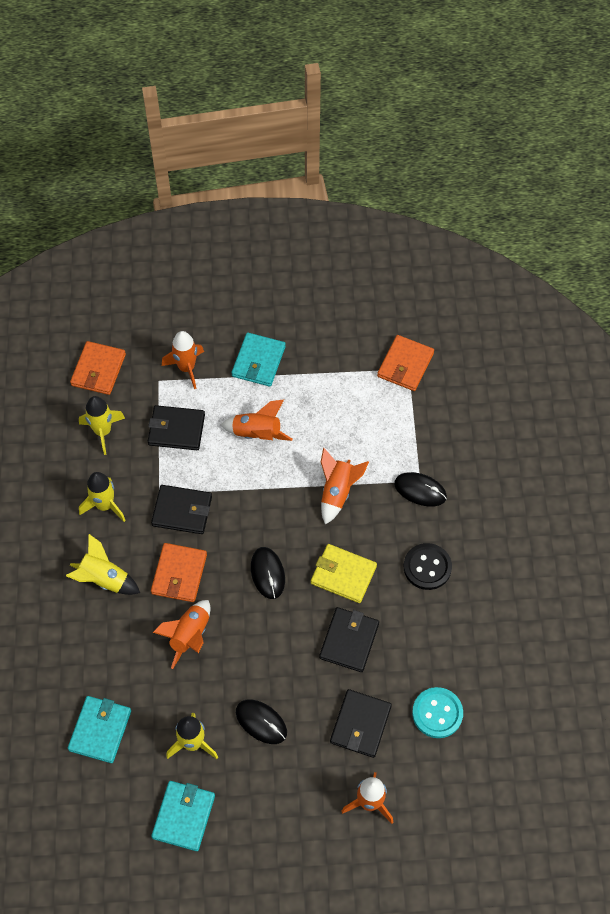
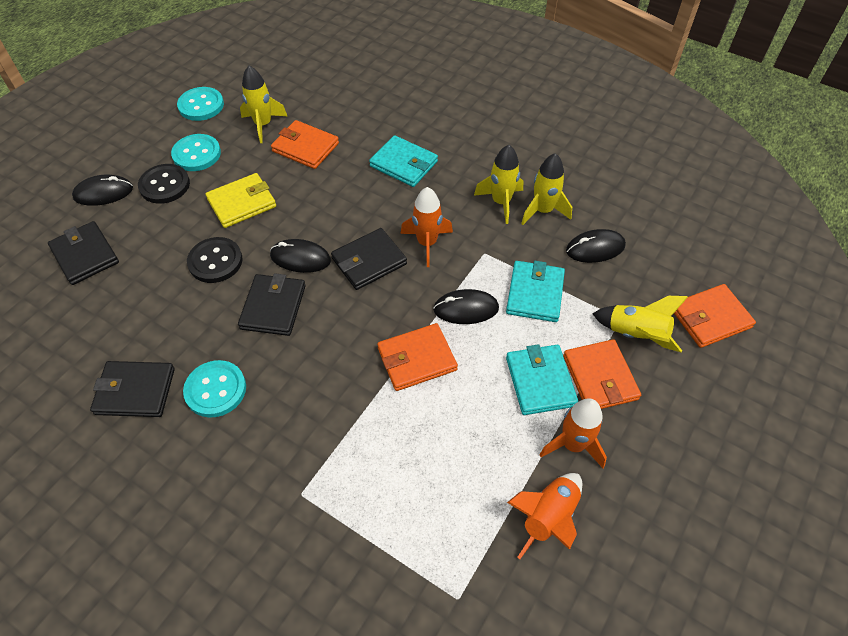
black button: [404,543,452,590] = 1 -> [138,164,190,204] [187,237,242,283] = 2
black mouse: [236,700,287,744] [251,547,285,599] [394,472,447,506] = 3 -> [72,175,133,206] [270,239,331,273] [433,289,499,324] [566,229,626,263] = 4
orange rocket: [152,600,210,669] [162,331,204,389] [220,400,292,441] [321,448,369,525] [341,772,393,824] = 5 -> [400,187,453,267] [507,473,582,559] [540,398,607,468] = 3
orange wallet: [70,341,126,395] [151,543,207,602] [377,335,434,391] = 3 -> [271,120,339,169] [377,323,458,391] [563,339,641,409] [674,284,756,348] = 4
turquoise button: [412,687,463,738] = 1 -> [171,134,221,171] [177,87,224,121] [183,360,246,417] = 3

